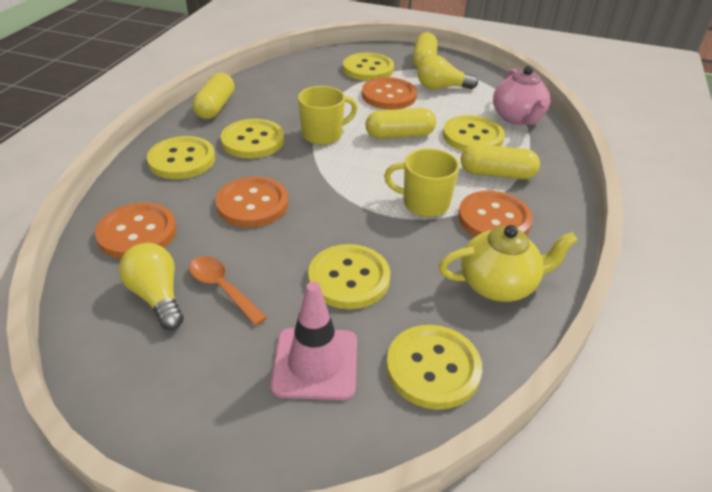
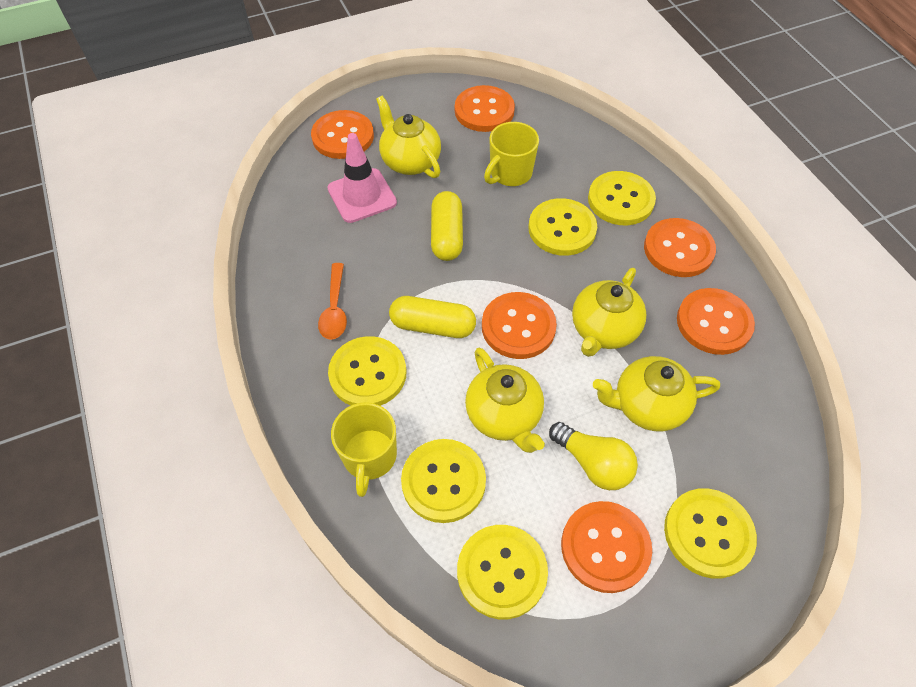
orange button: [95,203,177,259] [215,177,288,227] [362,77,417,110] [458,191,533,237] = 4 -> [311,110,374,159] [455,85,515,132] [482,292,557,359] [561,501,652,593] [644,218,716,277] [677,288,755,355] = 6
pink teapot: [493,66,550,125] = 1 -> none = 0
yellow capsule: [192,73,235,119] [366,108,436,139] [413,32,438,69] [461,144,540,179] = 4 -> [389,296,476,338] [431,191,463,261] = 2
yellow light bulb: [119,243,183,330] [418,55,478,90] = 2 -> [549,422,638,490] = 1
yellow teapot: [439,225,578,302] = 1 -> [376,96,441,178] [465,348,545,453] [572,268,646,357] [593,356,720,432] = 4

